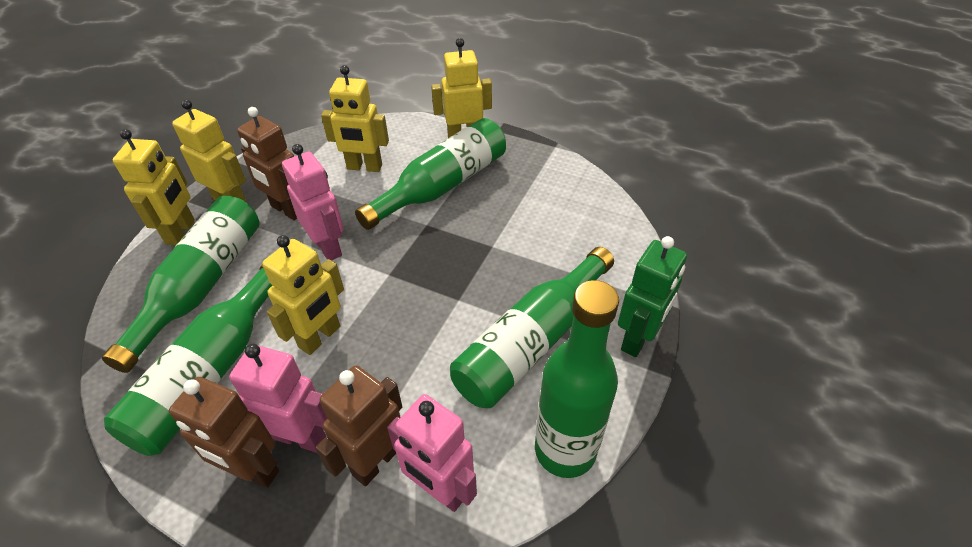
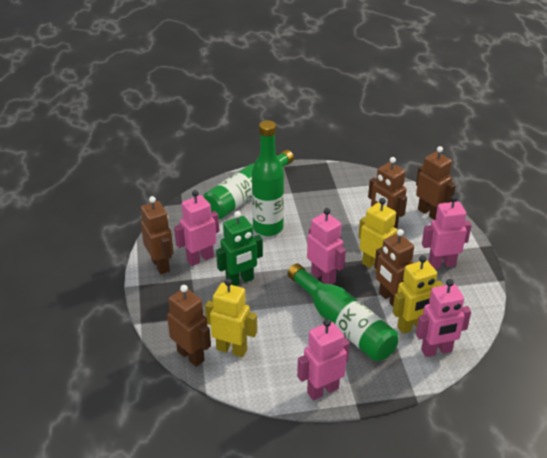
brown robot: [169,377,279,488] [237,107,297,220] [316,365,402,486] = 3 -> [141,196,173,274] [167,285,211,367] [368,157,407,229] [374,229,414,306] [416,146,456,220] = 5
green bottle: [102,196,260,373] [104,265,273,456] [355,118,506,230] [450,247,614,408] [535,280,619,478] = 5 -> [203,150,294,219] [252,120,284,236] [288,264,398,361] = 3
pink robot: [229,344,328,452] [282,144,344,261] [387,394,477,512] = 3 -> [174,190,219,266] [297,319,350,400] [307,208,346,284] [416,279,471,357] [422,195,472,269] = 5
yellow robot: [113,129,195,245] [172,99,247,203] [262,235,344,355] [321,65,389,172] [431,38,492,138] = 5 -> [205,278,257,357] [358,198,397,272] [393,255,444,334] = 3

